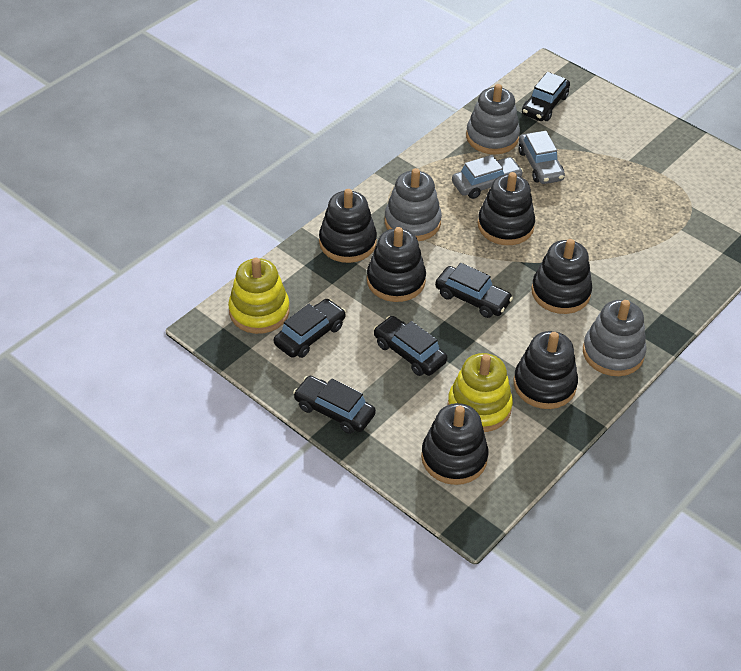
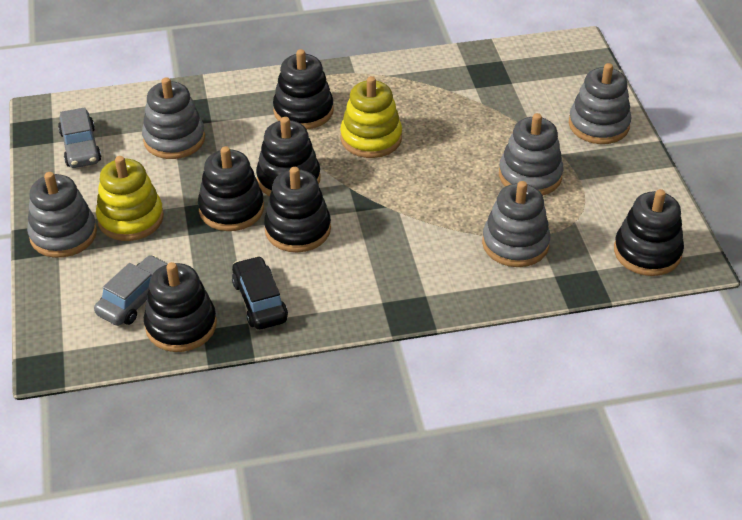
black car: [274,299,346,358] [293,376,376,434] [374,316,448,376] [435,263,513,318] [522,72,570,121] = 5 -> [232,256,288,330] = 1
grey stacking toy: [385,168,442,241] [466,84,520,154] [583,300,646,376] = 3 -> [27,172,97,258] [142,77,205,159] [482,181,550,267] [499,113,563,195] [569,63,631,144] = 5

